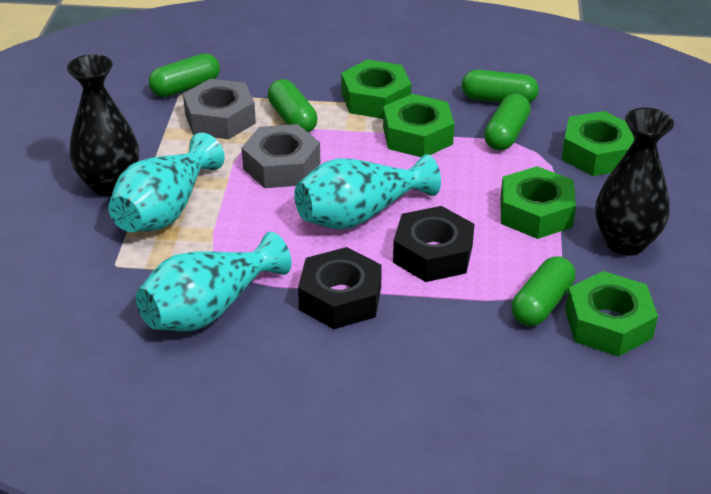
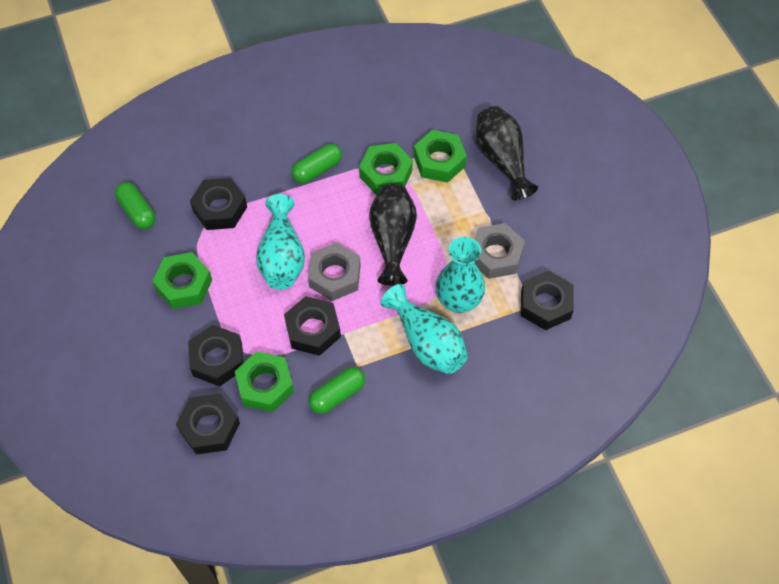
black nut: [298,247,382,329] [393,206,474,282] = 2 -> [176,394,240,454] [188,325,244,386] [190,178,247,230] [284,296,341,356] [521,270,574,330] = 5
green capsule: [149,54,220,97] [268,79,317,133] [462,70,539,103] [484,94,531,151] [512,256,575,326] = 5 -> [115,182,156,229] [291,144,342,183] [309,367,365,414] = 3
green nut: [341,59,411,119] [383,94,454,157] [500,166,576,239] [561,111,634,176] [566,271,658,357] = 5 -> [152,252,212,309] [235,351,294,412] [359,143,413,195] [414,130,467,183] = 4

